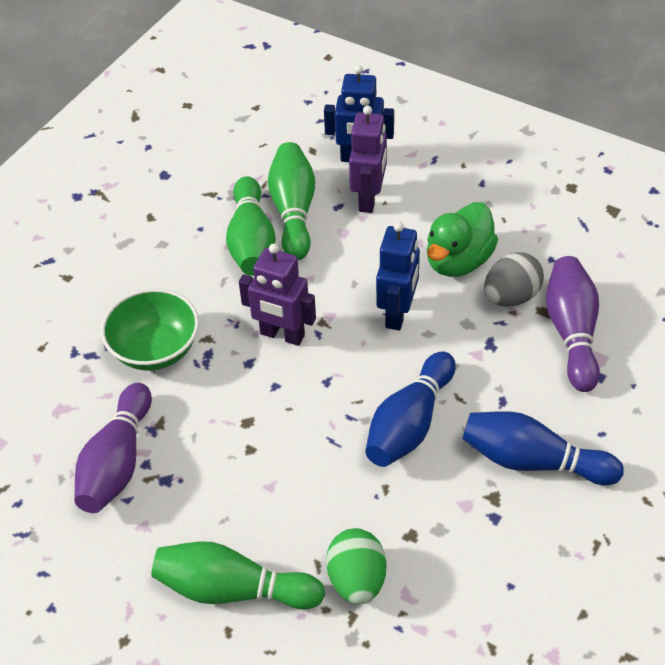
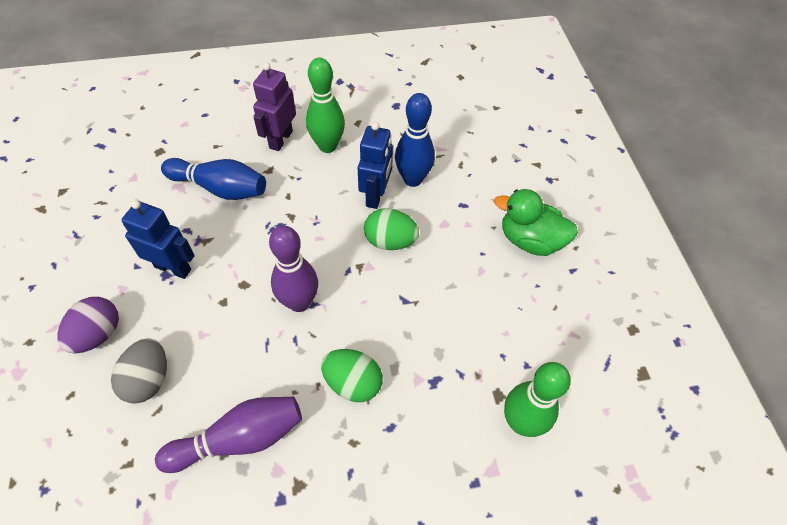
green bowl: [101,288,199,371] = 1 -> none = 0
green bowling pin: [151,541,325,609] [226,176,276,276] [268,142,315,260] = 3 -> [306,58,345,153] [504,362,571,437] = 2
green egg: [326,528,386,605] = 1 -> [321,349,383,402] [364,208,419,250] = 2
purple egg: none = 0 -> [57,297,119,354] = 1
purple robot: [239,244,316,346] [349,106,387,213] = 2 -> [253,62,296,151] = 1

